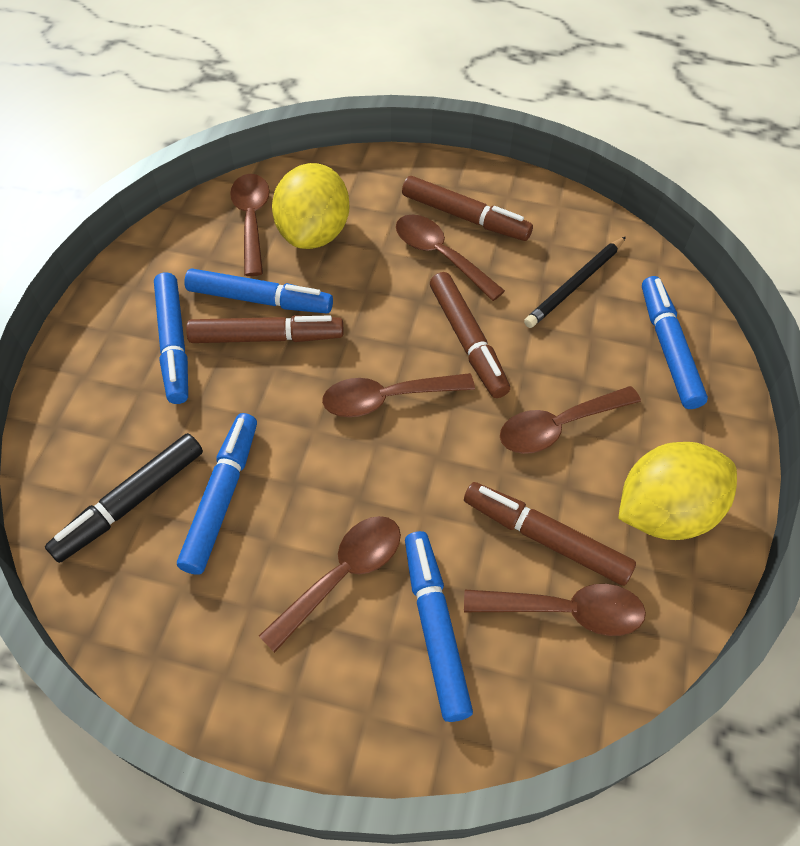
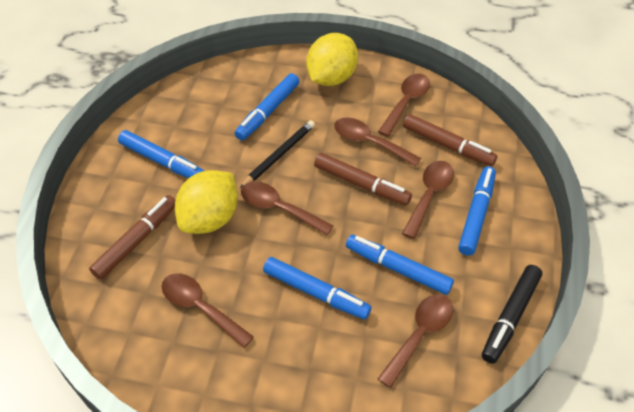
brown marker: [186,315,343,343] [402,176,533,241] [430,272,510,398] [464,482,636,586] = 4 -> [89,195,175,280] [314,153,412,206] [403,114,497,167] = 3

